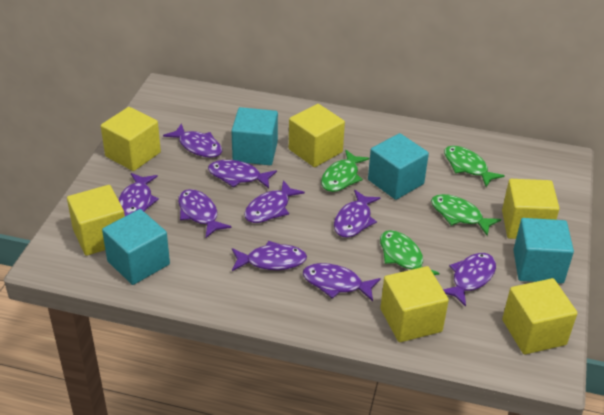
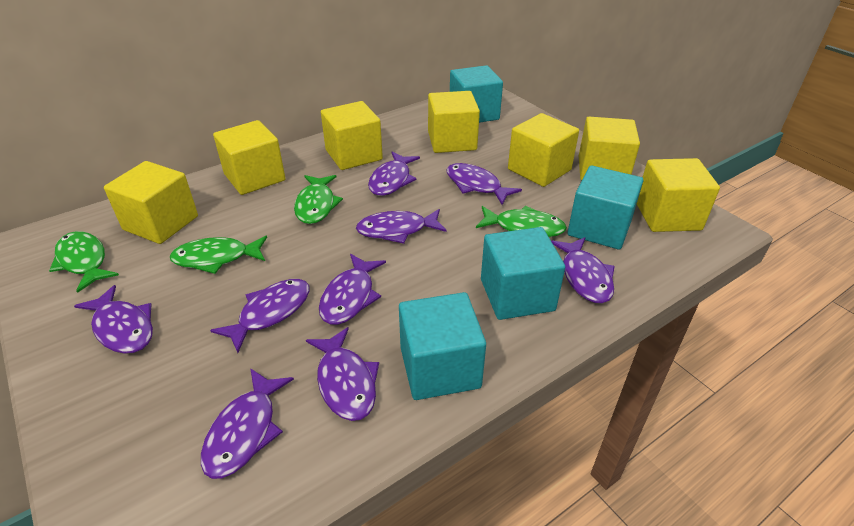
yellow cube: [67,185,125,256] [101,107,161,171] [289,104,345,167] [380,266,449,342] [502,179,560,239] [502,278,577,354] = 6 -> [104,161,198,244] [213,120,285,195] [321,101,383,170] [428,91,480,153] [508,113,579,187] [579,117,640,180] [637,158,720,232] = 7

